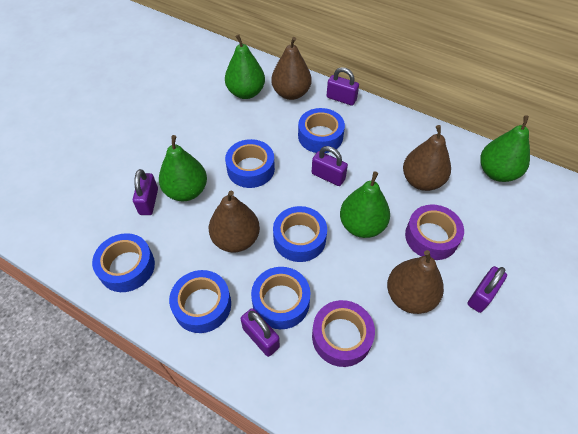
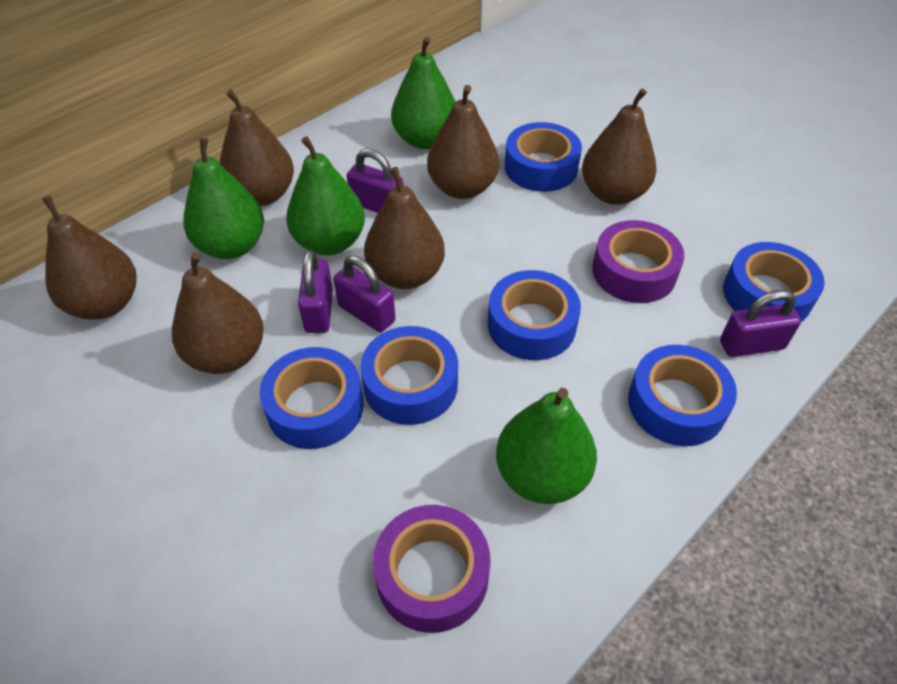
brown pear: [209,191,260,252] [271,37,312,100] [387,250,444,314] [403,125,451,191] = 4 -> [42,196,137,320] [172,252,264,374] [219,90,294,206] [364,167,445,289] [427,85,499,199] [582,88,657,205] = 6
purple padlock: [133,169,158,215] [241,308,280,357] [312,146,348,186] [326,67,359,106] [467,266,507,313] = 5 -> [298,250,333,333] [333,256,395,332] [347,149,403,213] [720,290,801,357] = 4

